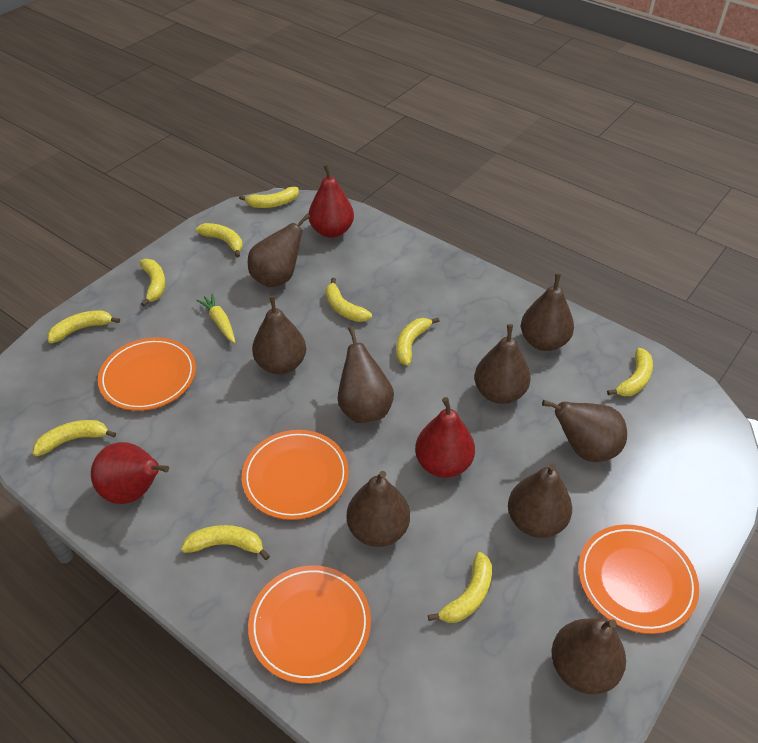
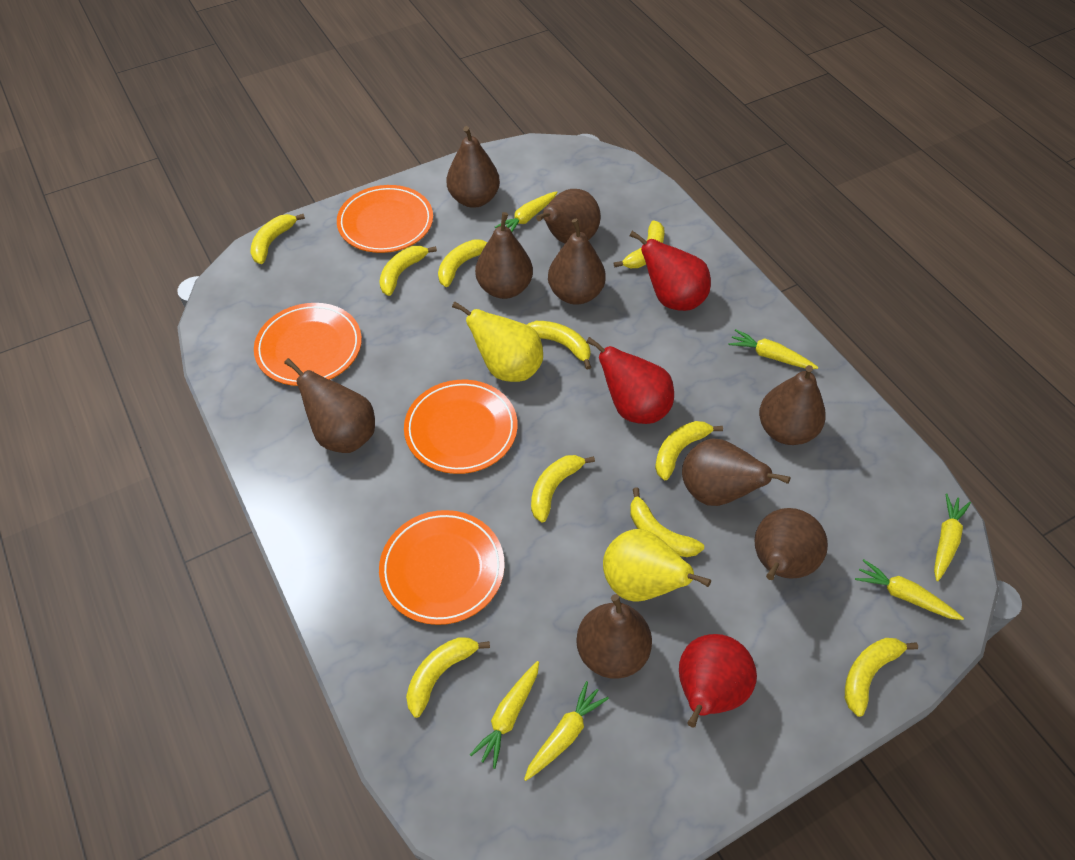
yellow carrot: [196,293,235,343] = 1 -> [470,661,539,769] [495,191,557,232] [524,681,609,781] [729,329,818,369] [855,559,964,620] [934,494,971,582] = 6
yellow pear: none = 0 -> [452,301,543,382] [603,529,711,601] = 2

